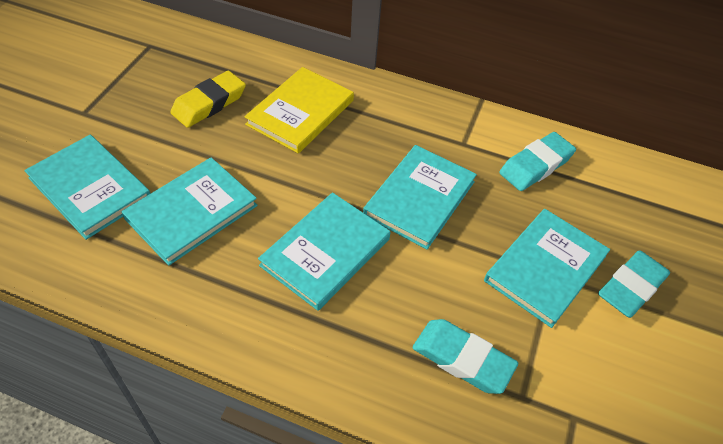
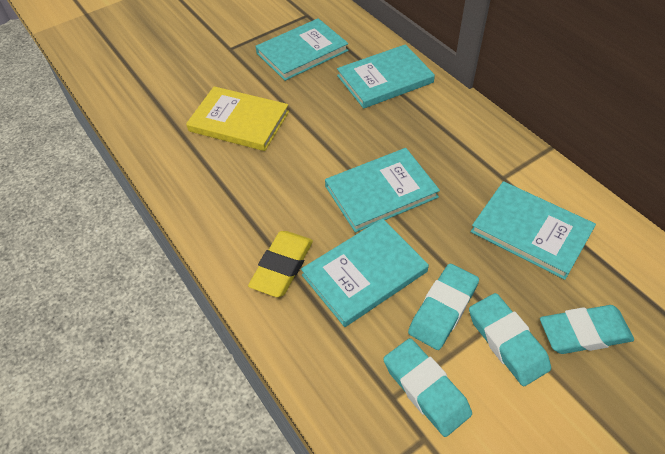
turquoise eraser: [412,319,518,394] [499,132,576,191] [598,250,670,318] = 3 -> [383,338,472,437] [408,264,479,350] [469,293,551,386] [540,305,634,354] = 4

